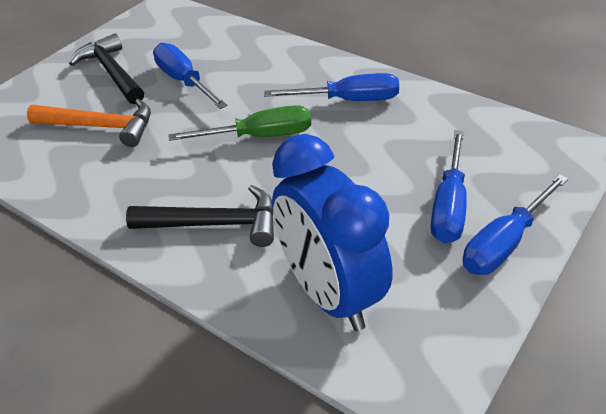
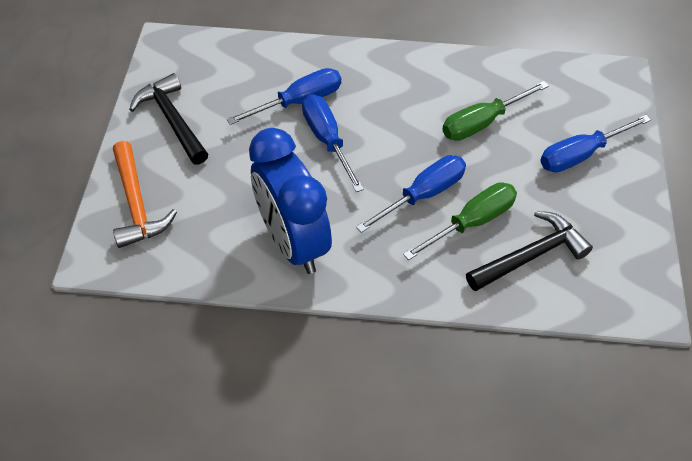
green screwdriver: [169,105,311,141] = 1 -> [403,182,517,260] [442,81,549,141] = 2

